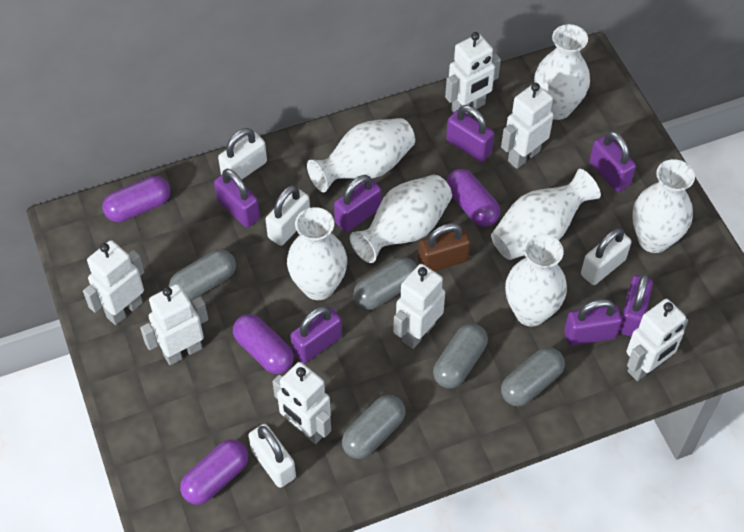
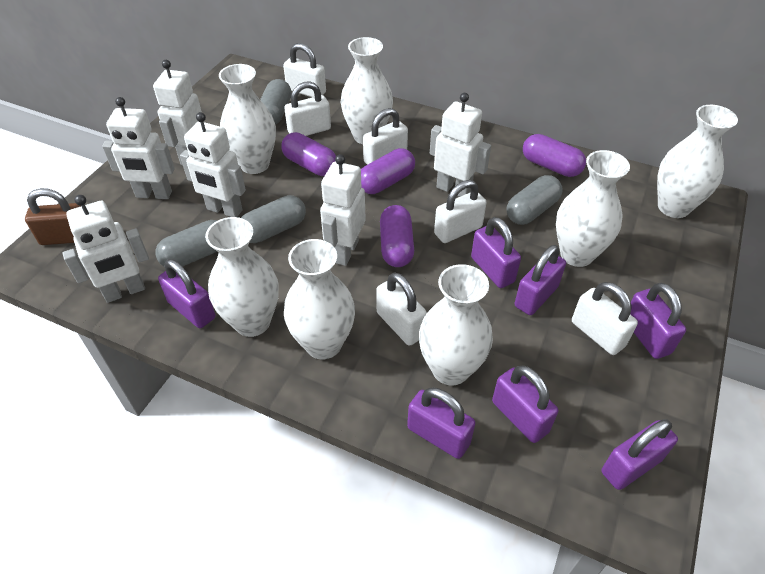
grey capsule: [169,249,236,301] [342,395,406,459] [353,257,417,310] [433,323,488,389] [501,347,565,406] = 5 -> [155,220,217,267] [241,195,306,243] [260,79,292,125] [506,175,563,225] = 4
white padlock: [218,128,267,180] [248,424,296,488] [266,185,310,246] [581,227,631,285] = 4 -> [283,43,326,97] [284,81,331,136] [363,108,408,165] [376,273,427,346] [434,180,487,243] [572,282,638,355] = 6
white robot: [83,240,144,325] [140,284,208,365] [272,362,331,444] [393,264,445,349] [445,32,501,114] [501,83,554,169] [627,299,688,381] = 7 -> [63,195,149,303] [102,97,175,199] [153,60,202,165] [180,112,246,217] [320,154,366,266] [430,93,491,197] = 6

